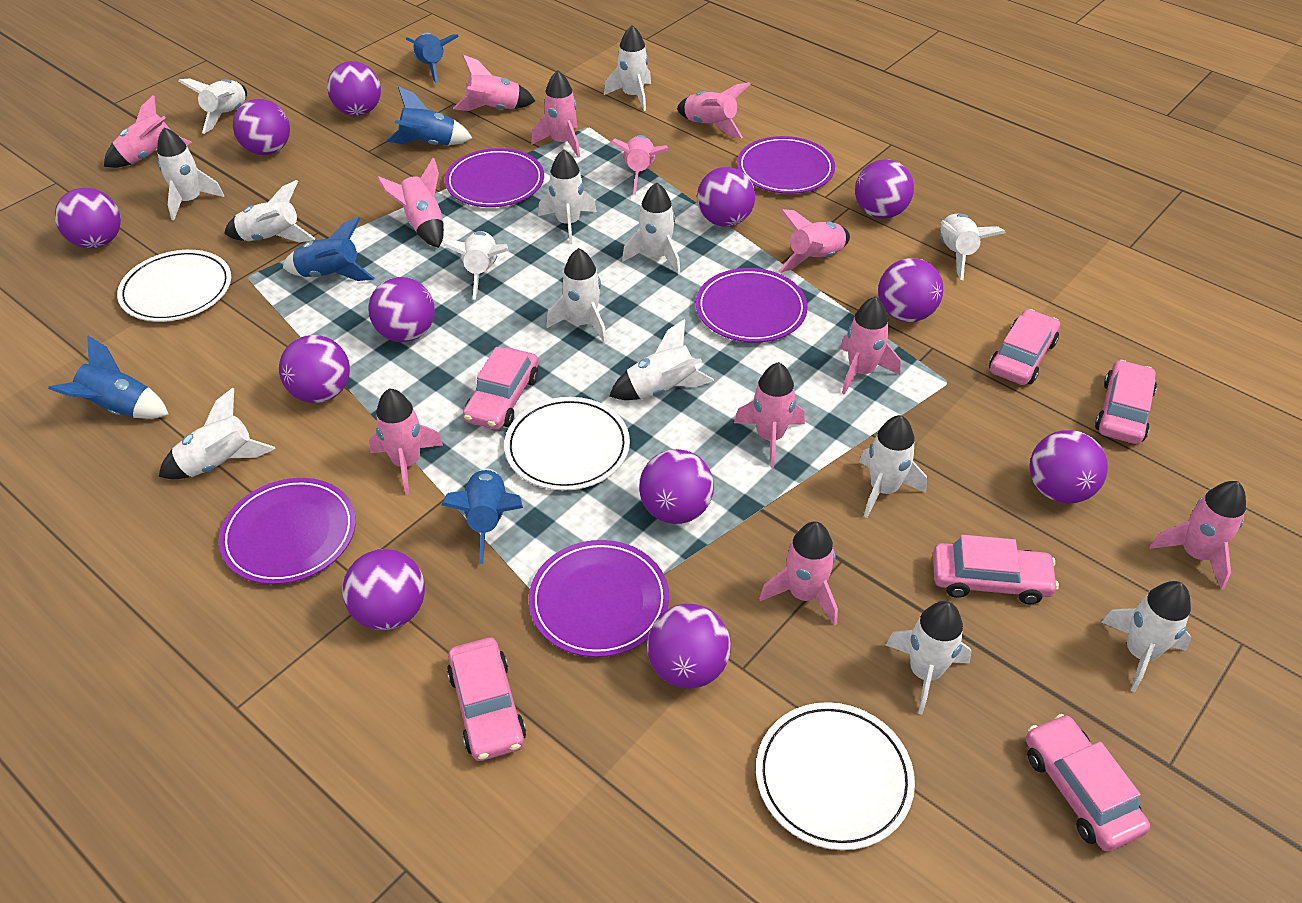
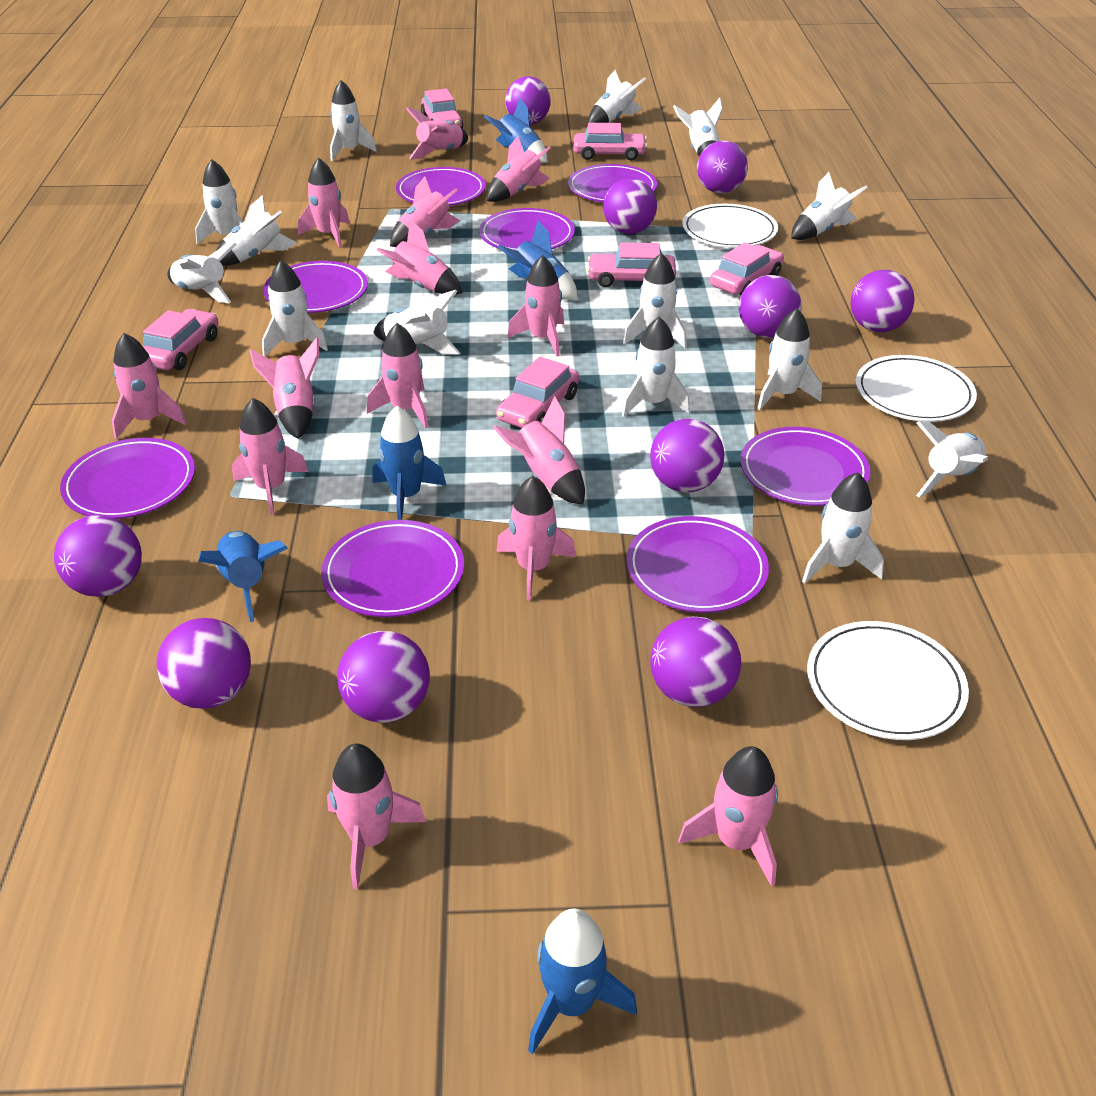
pink rocket: [104,95,192,168] [369,388,443,495] [377,158,444,248] [453,55,535,111] [531,70,580,157] [611,135,669,195] [677,82,750,138] [734,362,805,468] [759,521,838,626] [778,209,850,273] [840,296,901,395] [1150,481,1246,589] = 12 -> [112,333,187,439] [232,398,308,515] [250,338,319,439] [298,158,350,248] [327,743,426,890] [367,323,428,428] [377,220,462,295] [390,177,461,247] [406,107,468,159] [487,136,551,202] [493,396,585,505] [496,476,576,600] [507,255,564,356] [678,746,778,886] = 14
purple ball: [55,188,121,248] [233,99,290,155] [279,335,350,403] [327,61,381,116] [342,549,425,630] [368,277,435,342] [639,449,714,524] [647,604,731,688] [697,167,755,227] [855,159,914,219] [878,258,943,322] [1029,430,1108,504] = 12 -> [54,515,142,597] [157,618,251,709] [337,631,430,723] [505,76,551,125] [603,178,657,234] [650,419,724,492] [650,617,741,707] [697,141,748,194] [739,275,802,338] [850,270,914,332] = 10
purple plate: [219,478,356,584] [445,148,544,207] [529,540,669,657] [696,268,808,343] [737,136,835,194] = 5 -> [60,438,195,519] [263,261,368,313] [321,520,464,617] [396,167,486,206] [479,208,575,250] [568,164,657,202] [627,516,769,613] [740,427,871,506] = 8

